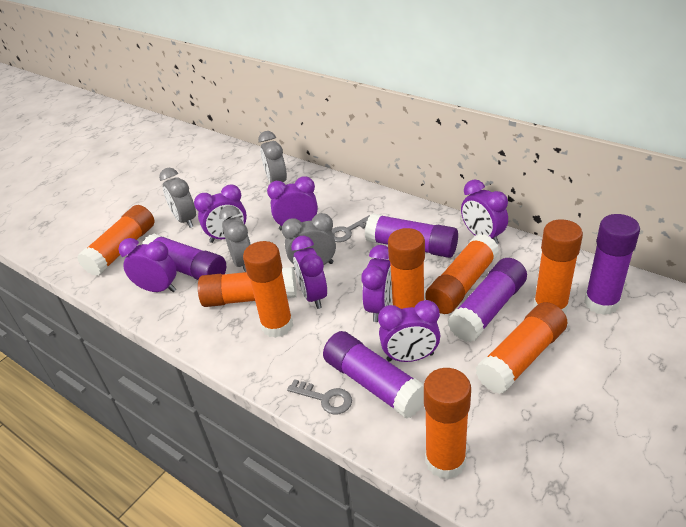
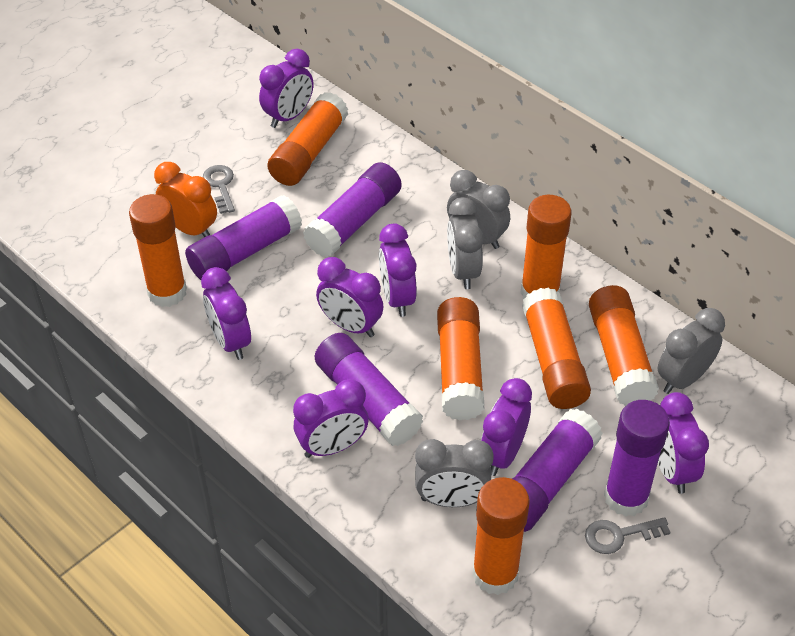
orange clock: none = 0 -> [154,162,217,237] = 1
orange glue stick: [77,205,155,276] [198,267,297,307] [243,241,293,338] [388,228,425,309] [424,368,471,480] [425,234,499,314] [476,302,568,394] [533,219,583,314] = 8 -> [129,194,187,307] [267,92,348,186] [437,297,484,420] [472,477,530,595] [520,195,571,299] [522,288,591,409] [589,285,659,406] = 7

